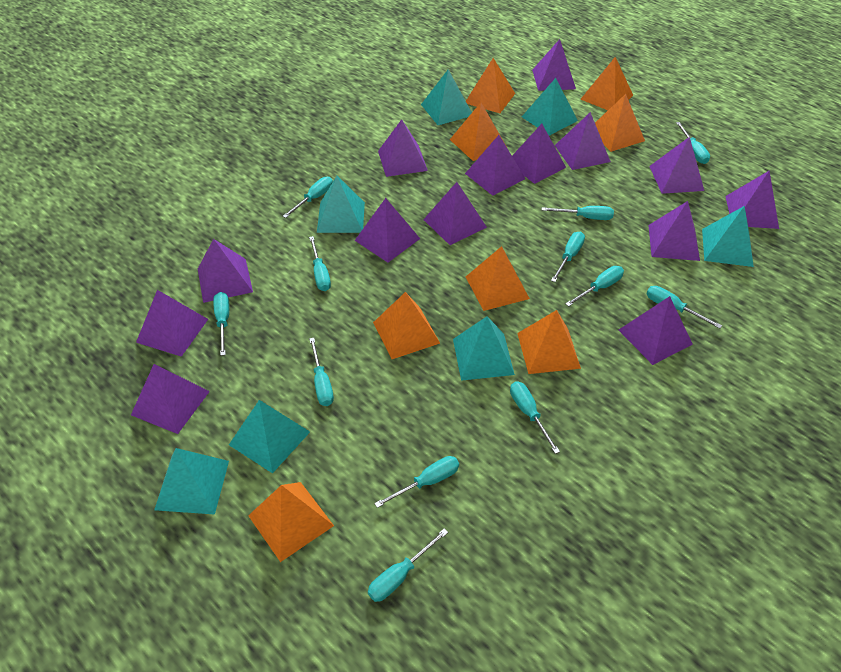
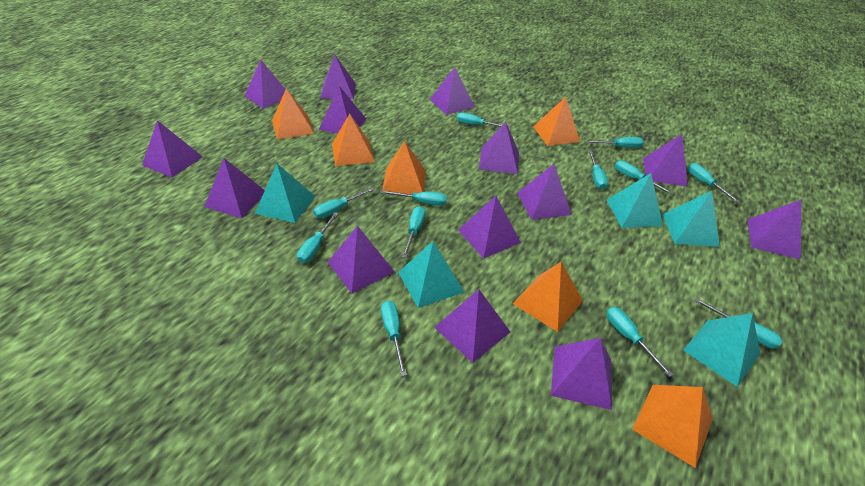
orange pyramid: [248,482,334,562] [373,292,440,359] [450,103,507,161] [466,58,515,113] [466,246,530,311] [517,310,581,374] [581,57,633,110] [595,94,645,152] = 8 -> [272,88,314,139] [332,114,375,166] [382,141,426,194] [513,262,583,332] [533,97,580,146] [632,385,713,468] = 6
turquoise pyramid: [154,448,229,515] [229,400,310,473] [317,176,365,233] [421,69,472,125] [453,316,515,381] [522,78,578,136] [702,206,754,267] = 7 -> [255,164,315,223] [398,241,464,308] [607,173,663,228] [662,191,720,247] [683,313,760,387] = 5

